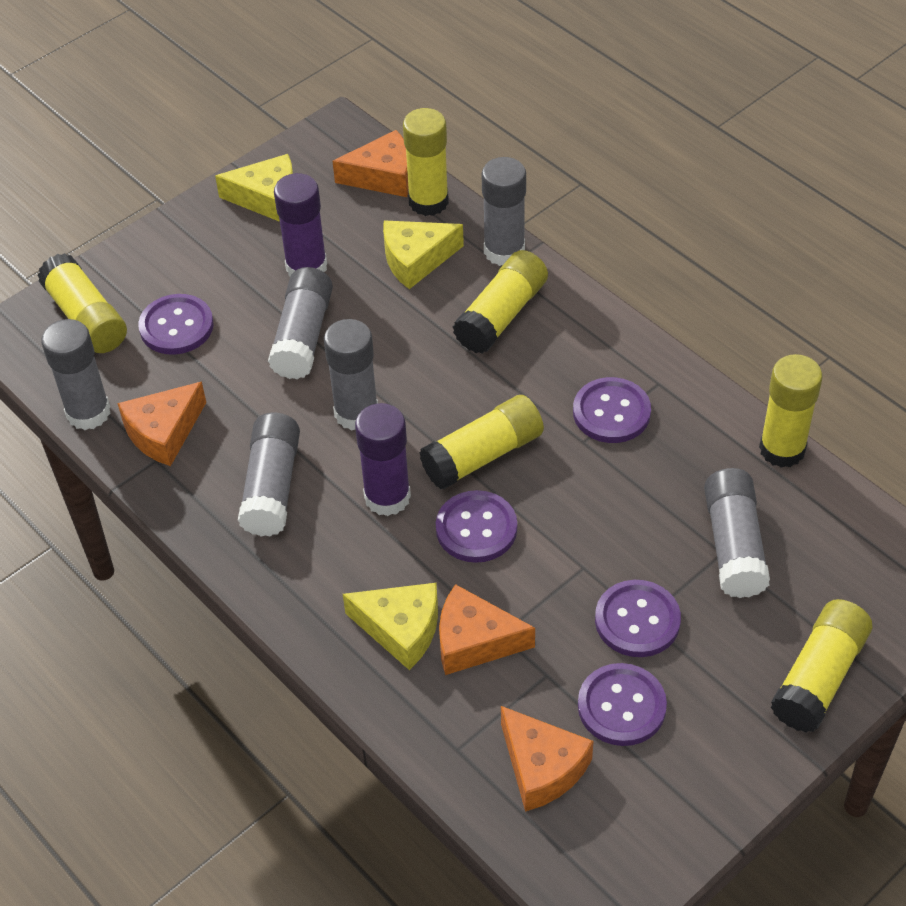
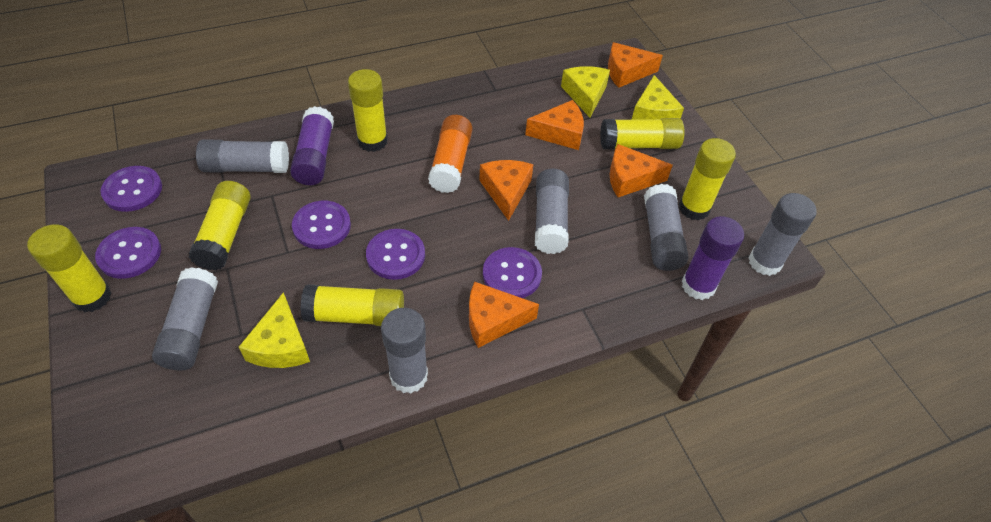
orange cheese: [117,381,206,466] [333,130,409,197] [439,584,535,675] [501,706,594,811] = 4 -> [469,281,539,348] [479,160,533,221] [525,100,584,150] [608,42,663,88] [610,144,673,197] = 5
orange glue stick: none = 0 -> [428,115,472,193] = 1

